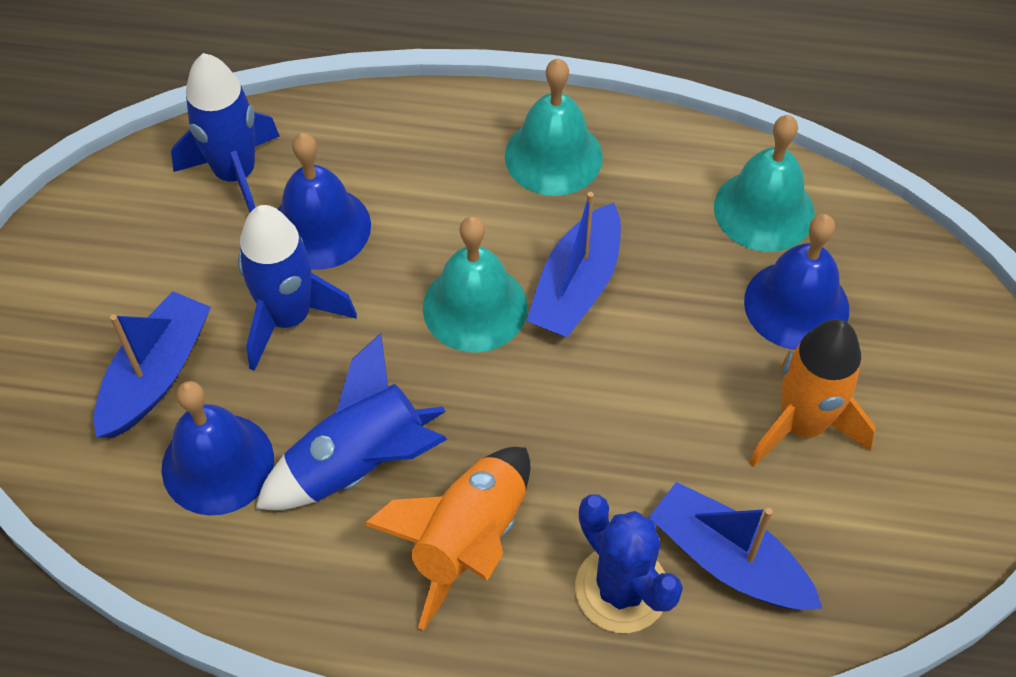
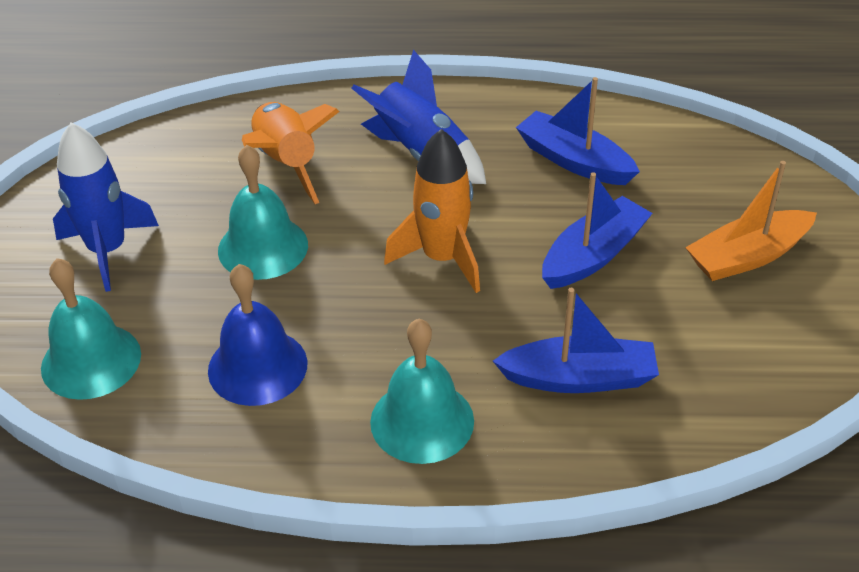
blue bell: [161,381,274,515] [278,133,371,270] [744,214,849,350] = 3 -> [208,264,307,406] = 1
blue cactus: [575,495,683,633] = 1 -> none = 0
blue rocket: [171,53,280,212] [238,205,357,371] [255,333,447,511] = 3 -> [53,122,159,292] [352,50,486,184] = 2
orange boat: none = 0 -> [685,161,817,281] = 1

